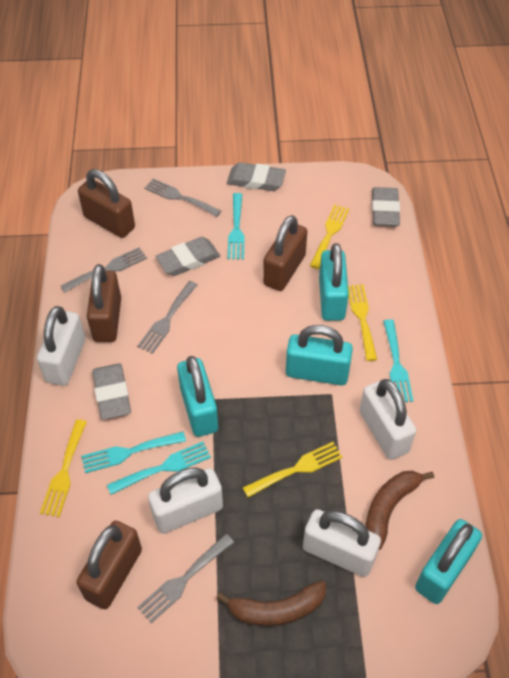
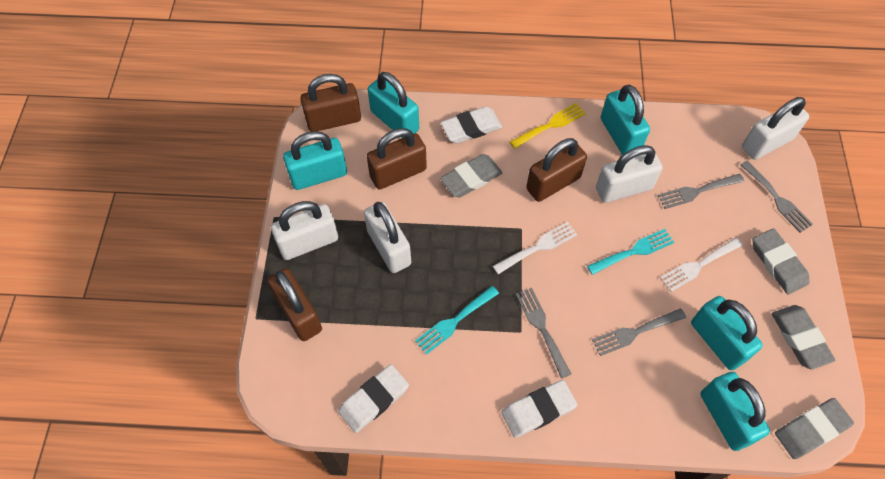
brown banana: [216,581,326,626] [365,471,434,550] = 2 -> none = 0
turquoise fork: [81,432,186,473] [107,442,211,495] [228,193,245,259] [383,319,413,402] = 4 -> [415,286,499,355] [587,229,674,275] = 2
turquoise padlock: [177,356,218,437] [286,325,353,385] [319,243,349,321] [415,519,482,604] = 4 -> [283,131,347,190] [368,72,419,138] [601,85,650,155] [691,296,763,370] [700,372,770,451] = 5
white eraser: none = 0 -> [338,364,409,433] [441,107,502,143] [501,380,577,438] = 3
white fork: none = 0 -> [493,222,578,274] [660,238,743,292] = 2
yellow fork: [40,419,87,517] [243,442,343,497] [310,205,349,269] [348,284,377,361] = 4 -> [510,103,586,149] = 1

